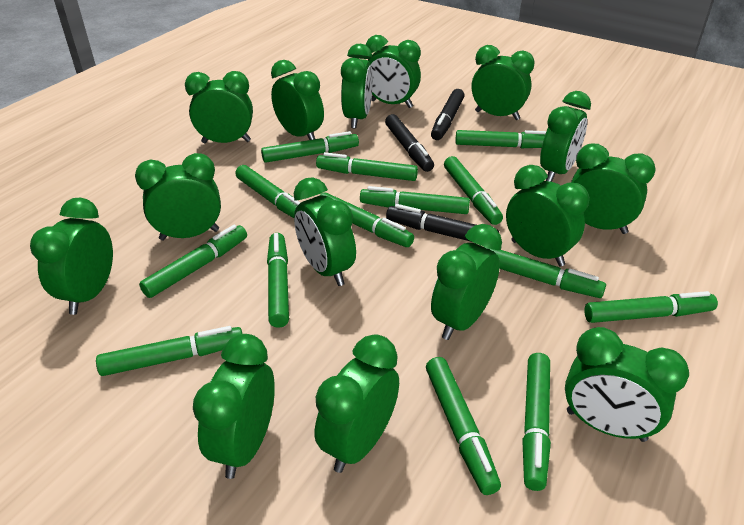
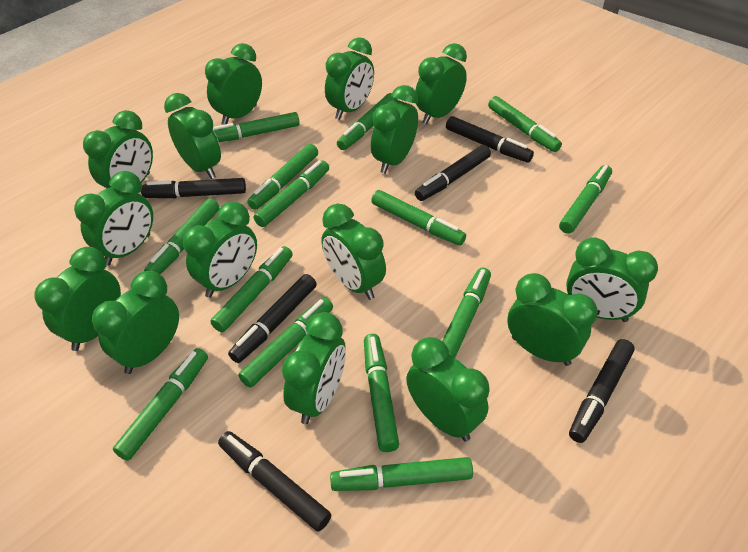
black marker: [385,114,434,172] [386,204,499,241] [431,89,465,140] = 3 -> [141,178,246,198] [218,431,331,531] [228,274,317,363] [415,145,491,201] [446,116,534,162] [569,339,635,443] = 6

